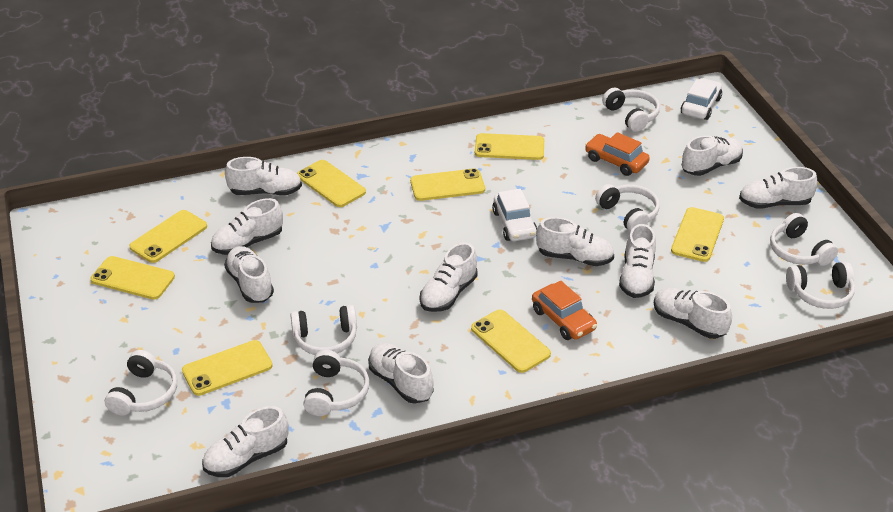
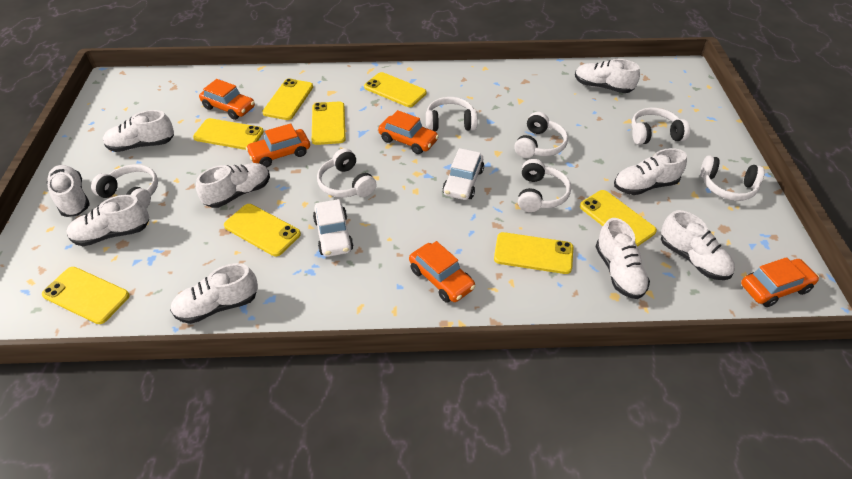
orange car: [532,281,597,340] [585,132,650,176] = 2 -> [199,79,255,120] [246,123,310,167] [378,110,439,154] [409,241,476,303] [741,257,819,307] = 5
white shoe: [202,406,289,477] [211,198,283,255] [224,246,274,303] [225,157,302,195] [368,343,434,404] [420,242,478,312] [536,217,614,266] [619,224,656,298] [654,288,732,339] [682,135,743,176] [739,167,818,209] = 11 -> [46,165,90,217] [66,195,150,246] [103,110,174,152] [170,263,258,324] [196,163,270,208] [575,59,640,93] [595,218,650,299] [614,148,687,195] [661,210,735,280] = 9

